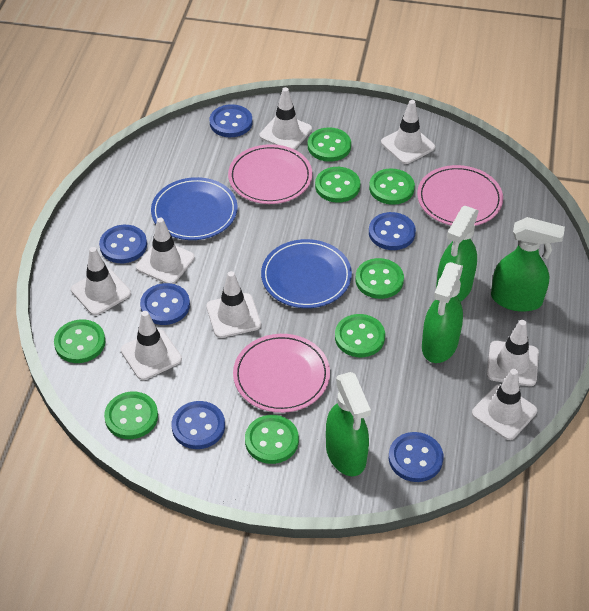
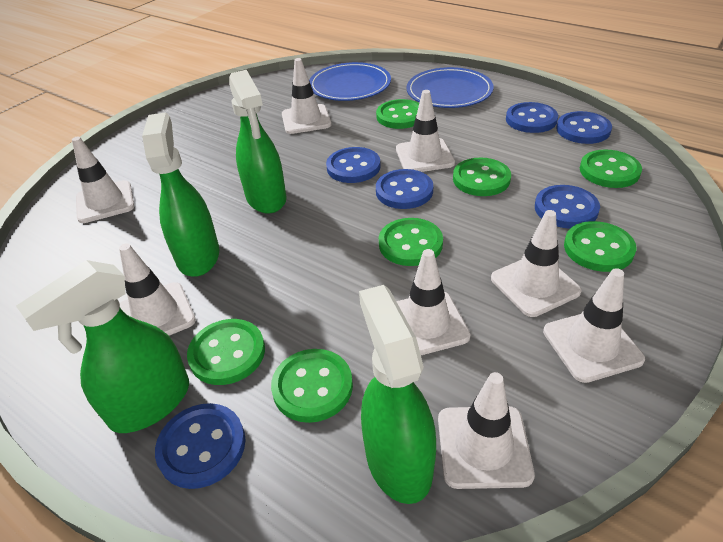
green button: [54,319,105,363] [104,392,158,439] [245,415,299,464] [308,127,351,162] [315,167,360,203] [335,314,385,357] [355,258,404,299] [369,168,415,205] = 8 -> [187,319,265,385] [271,349,353,423] [376,99,419,129] [379,218,443,266] [453,158,511,196] [564,221,636,272] [580,149,642,188] = 7
pink plate: [228,144,312,204] [233,334,330,413] [417,165,503,226] = 3 -> none = 0

